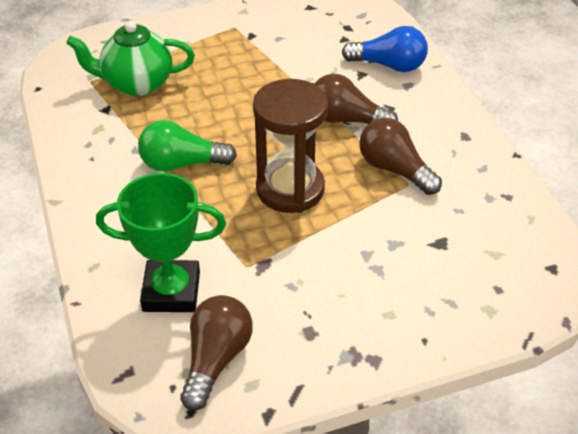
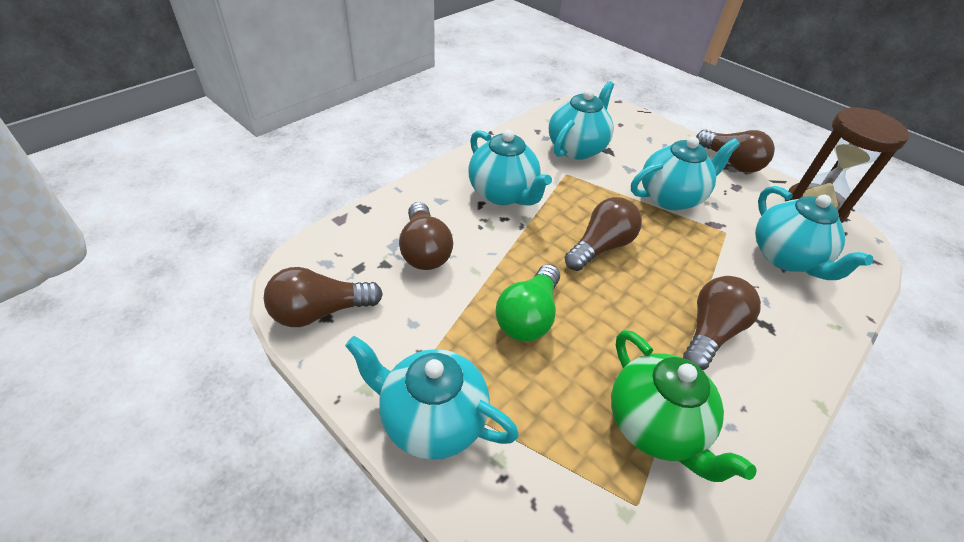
blue light bulb: [342,26,428,72] = 1 -> none = 0
brown light bulb: [180,295,252,411] [315,74,398,124] [359,118,442,195] = 3 -> [263,267,383,327] [399,202,453,270] [564,197,642,271] [683,276,761,370] [696,130,775,173] = 5
green trophy: [96,173,226,312] = 1 -> none = 0
turquoise teapot: none = 0 -> [345,336,519,460] [468,129,552,206] [549,81,614,160] [631,137,740,210] [755,186,873,280] = 5

